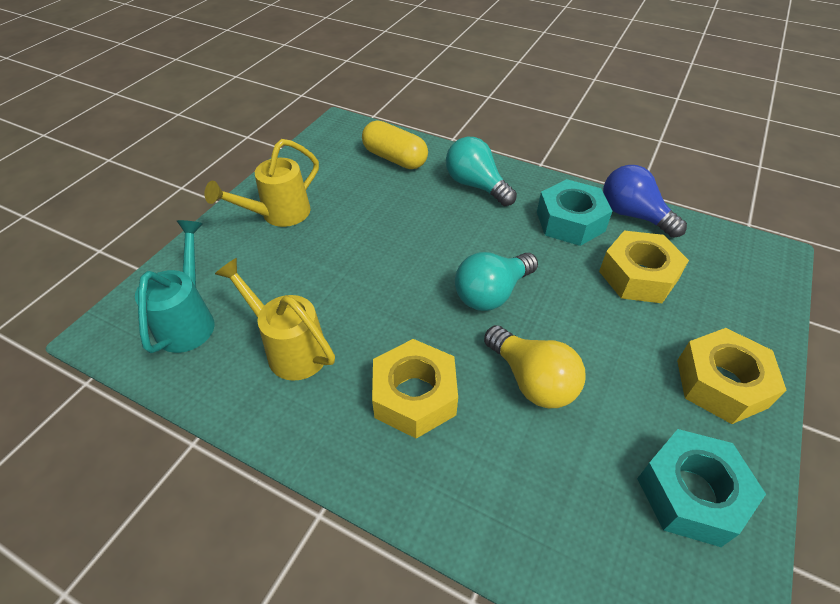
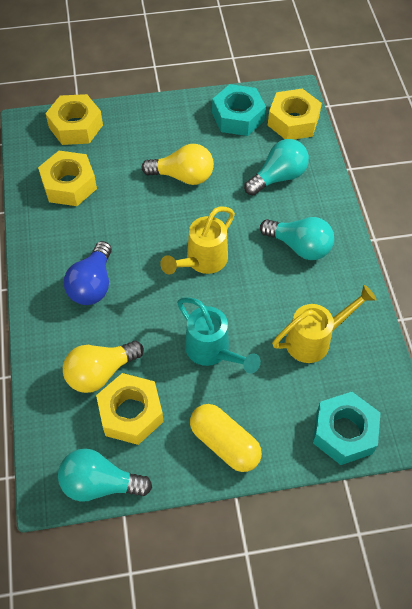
turquoise light bulb: [446,137,517,206] [455,252,538,311] = 2 -> [58,448,152,502] [244,139,309,196] [260,217,334,260] = 3
yellow light bulb: [484,325,585,408] = 1 -> [63,341,144,393] [142,144,214,185] = 2
yellow nut: [372,339,458,439] [599,231,689,303] [677,328,786,424] = 3 -> [38,151,97,206] [45,94,103,145] [96,373,164,445] [268,89,322,139] = 4

